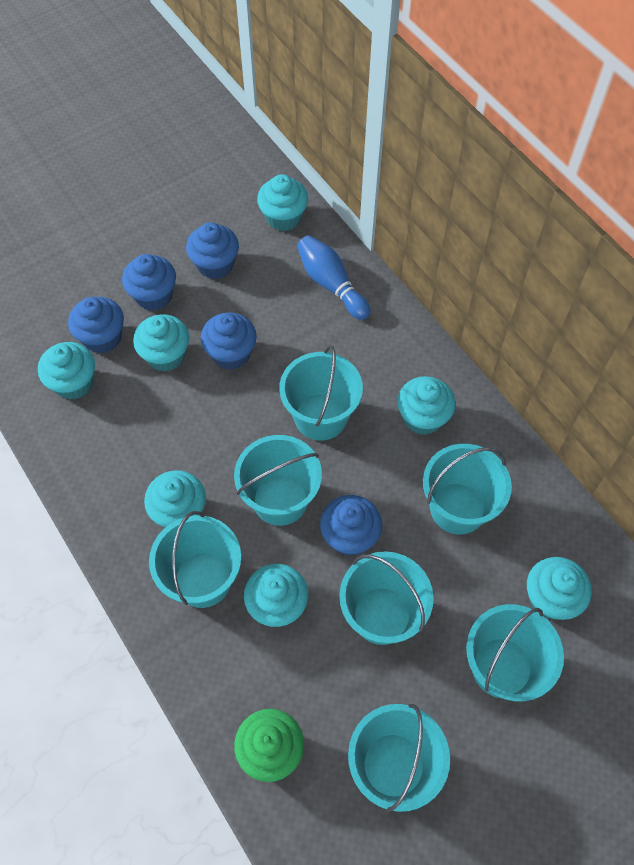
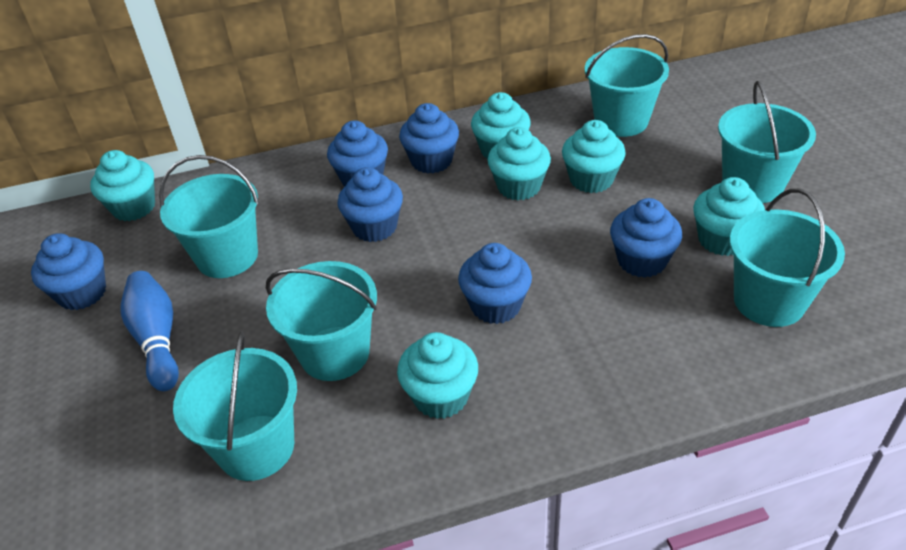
blue cupcake: [68,297,124,353] [122,254,176,311] [186,222,239,279] [201,312,257,370] [320,495,382,556] = 5 -> [31,233,106,310] [327,120,388,186] [337,167,403,242] [399,103,459,174] [458,243,532,324] [610,198,682,278] = 6
green cupcake: [234,709,304,782] = 1 -> none = 0
turquoise bucket: [149,511,241,608] [234,435,322,526] [279,345,363,441] [339,551,434,645] [348,704,450,812] [423,444,512,535] [466,604,564,702] = 7 -> [159,155,259,278] [173,332,297,481] [266,261,377,381] [585,34,669,137] [718,81,816,203] [730,189,845,327] = 6
turquoise cupcake: [38,342,95,400] [133,314,189,372] [144,470,206,527] [244,564,308,627] [257,174,308,231] [397,376,456,435] [527,557,592,620] = 7 -> [90,150,155,221] [397,332,478,419] [471,92,531,159] [488,127,551,200] [562,120,626,193] [693,177,765,256] = 6

